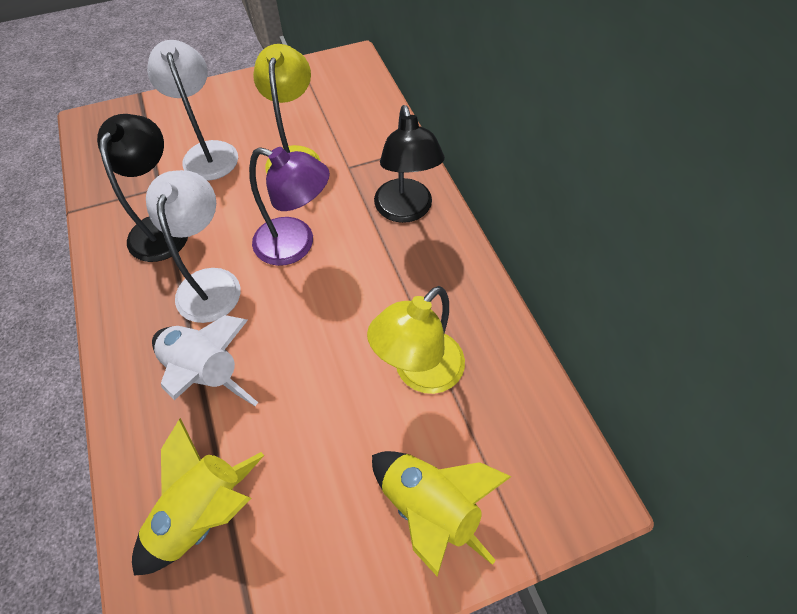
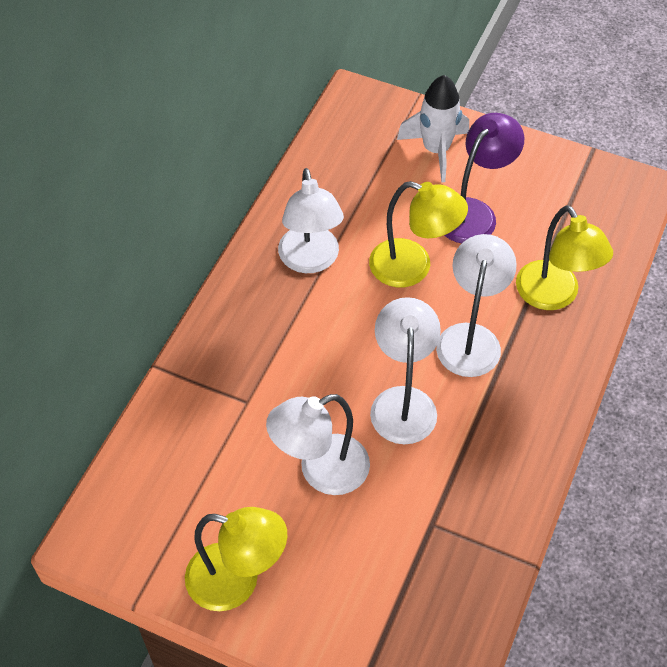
black lamp: [97,114,188,262] [374,105,445,223] = 2 -> none = 0
white lamp: [146,170,241,323] [147,40,238,181] = 2 -> [266,394,370,495] [278,168,344,273] [370,297,441,444] [436,234,517,377] = 4
yellow lamp: [253,44,321,173] [367,286,465,394] = 2 -> [185,507,287,611] [369,181,468,287] [516,205,613,310] = 3
yellow rocket: [132,418,264,576] [372,451,512,577] = 2 -> none = 0

